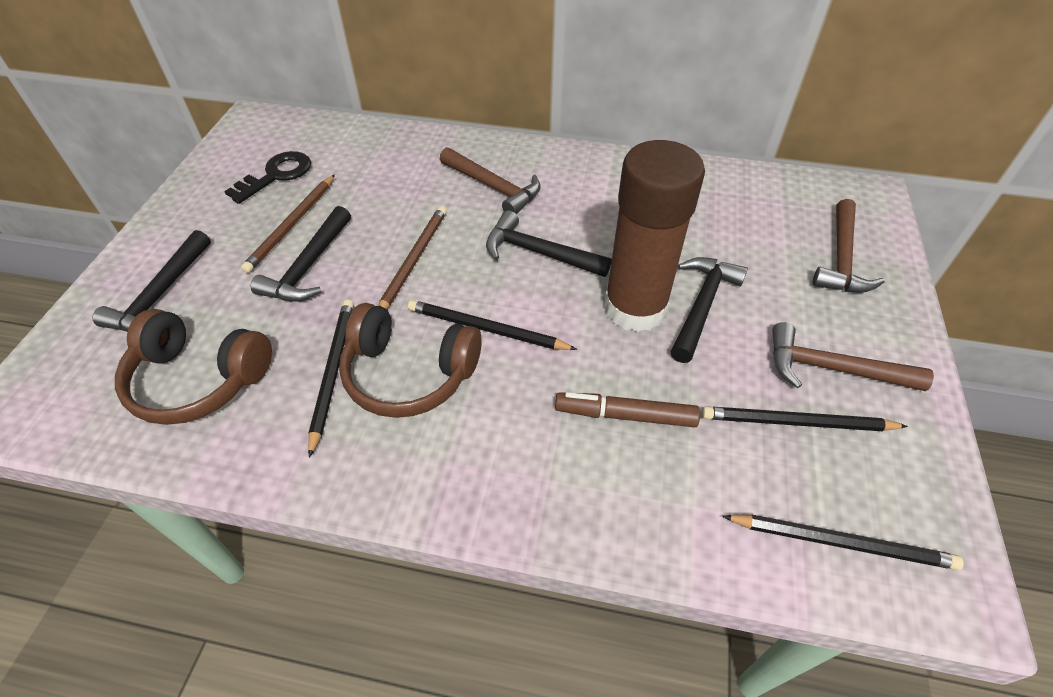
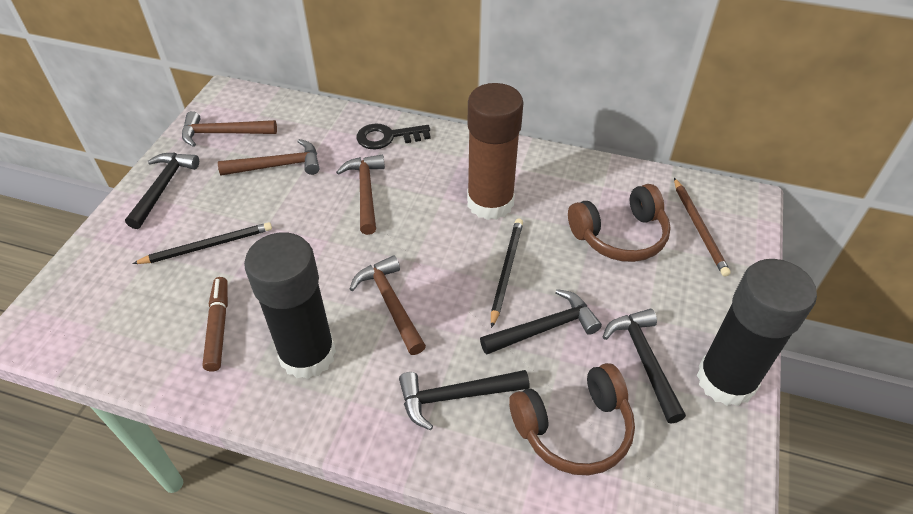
black glue stick: none = 0 -> [244,232,336,379] [697,259,817,406] = 2
black pencil: [308,299,354,458] [408,300,577,350] [702,406,908,431] [722,514,964,570] = 4 -> [132,222,272,264] [491,218,523,328] = 2
brown hammer: [440,147,541,214] [772,322,934,391] [813,199,885,293] = 3 -> [182,111,277,147] [218,139,320,176] [336,154,385,235] [350,255,426,355] = 4
brown pencil: [241,174,335,273] [378,206,447,309] = 2 -> [674,178,731,277] = 1

